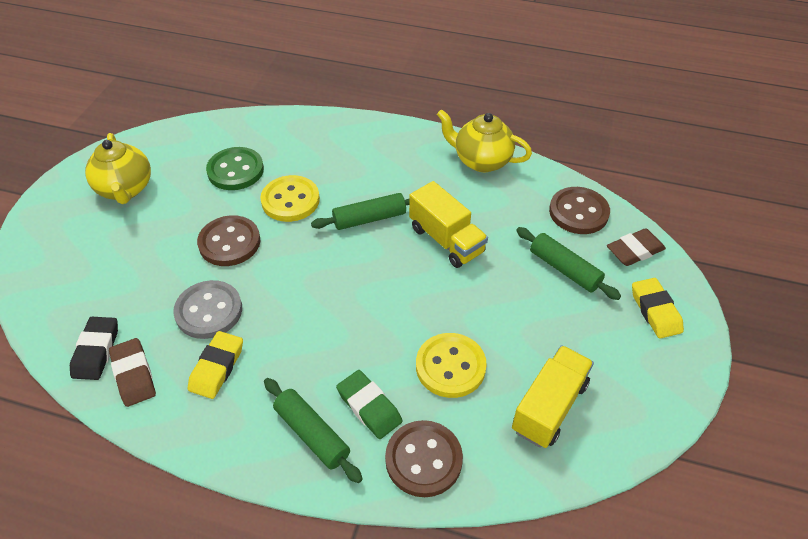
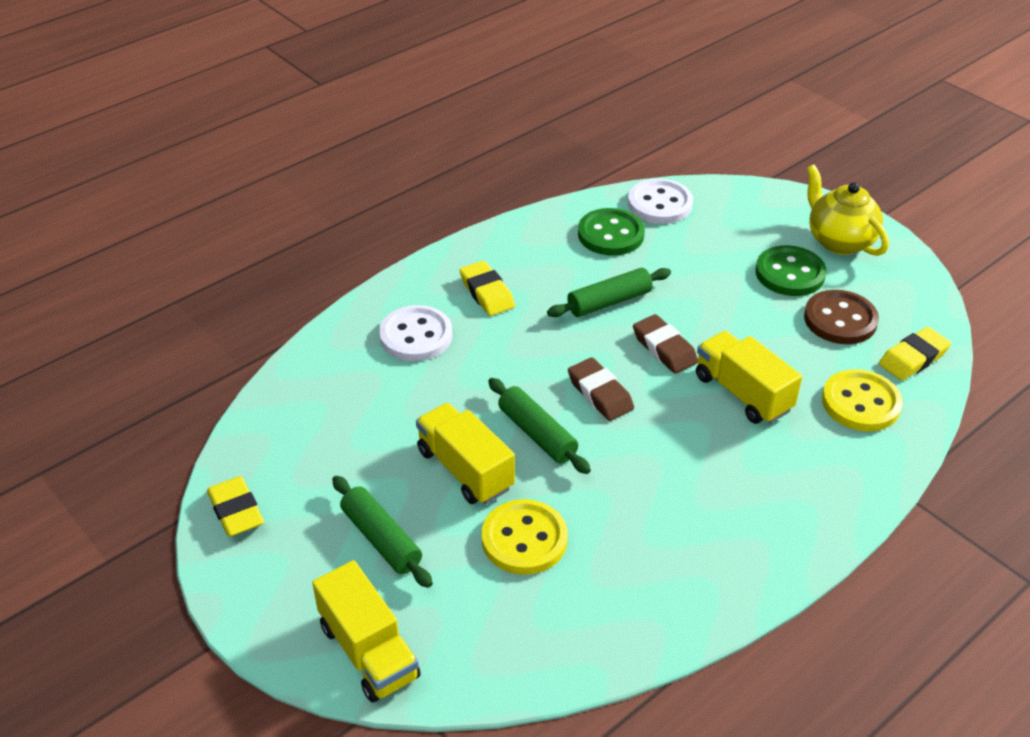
black eraser: [70,317,118,380] = 1 -> none = 0
brown button: [197,215,260,266] [385,420,463,497] [549,187,610,234] = 3 -> [804,290,879,344] = 1
green button: [206,147,264,190] = 1 -> [578,208,645,256] [755,245,826,296] = 2
green eraser: [336,370,403,439] = 1 -> none = 0
grey button: [173,280,242,339] = 1 -> none = 0
white button: none = 0 -> [379,305,452,361] [628,179,693,224] = 2
yellow eraser: [188,331,243,399] [632,278,684,339] = 2 -> [207,476,264,537] [460,261,515,316] [879,327,951,381] = 3
yellow teapot: [85,133,151,204] [437,109,532,172] = 2 -> [807,165,889,256] = 1
yellow truck: [409,181,488,268] [512,345,594,448] = 2 -> [312,560,421,702] [416,403,515,504] [696,331,802,424] = 3

